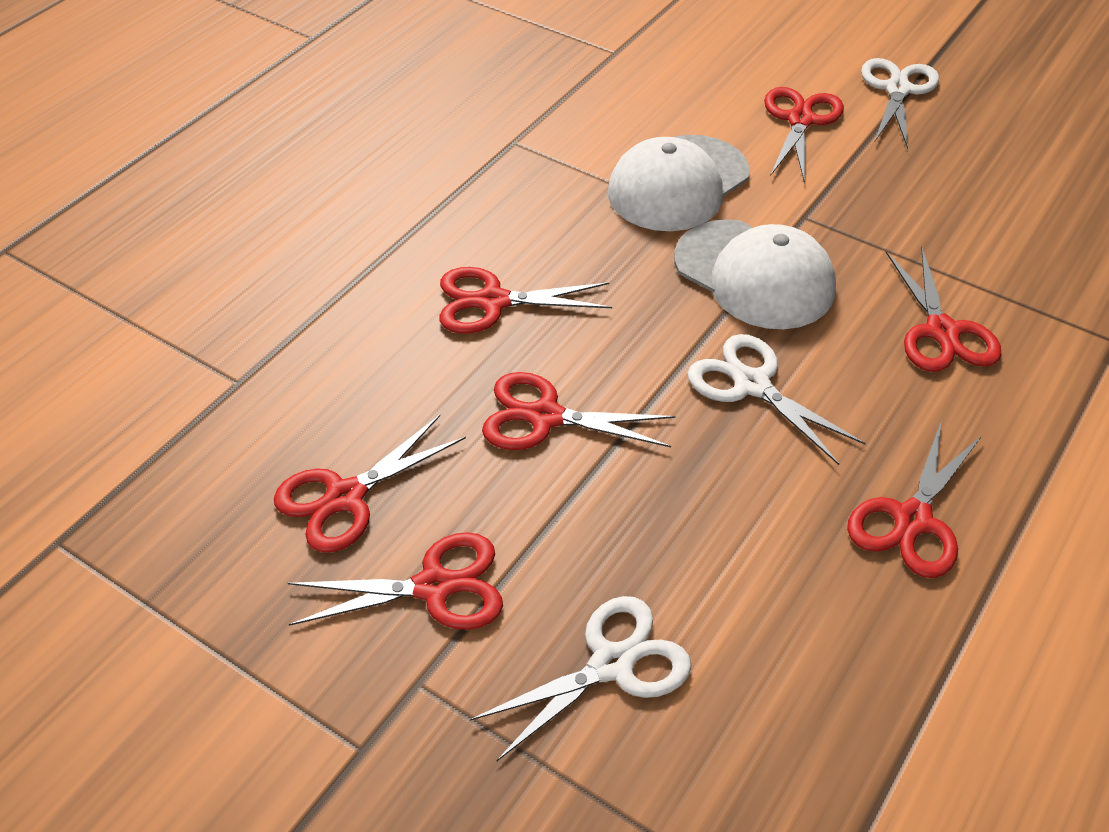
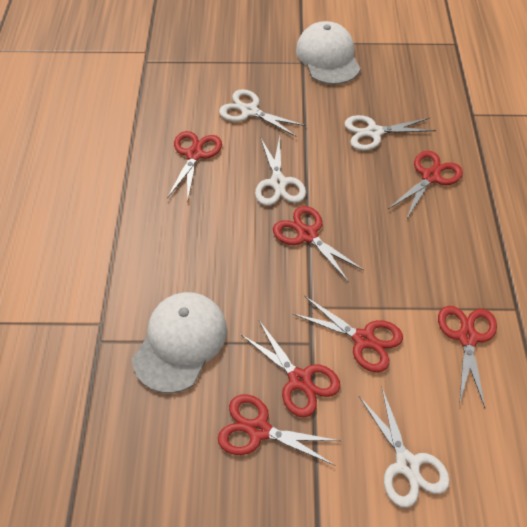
white scissors: [470,596,692,761] [687,334,866,465] [861,58,939,149] = 3 -> [219,89,306,137] [255,136,306,206] [344,115,436,151] [359,388,450,508] = 4

